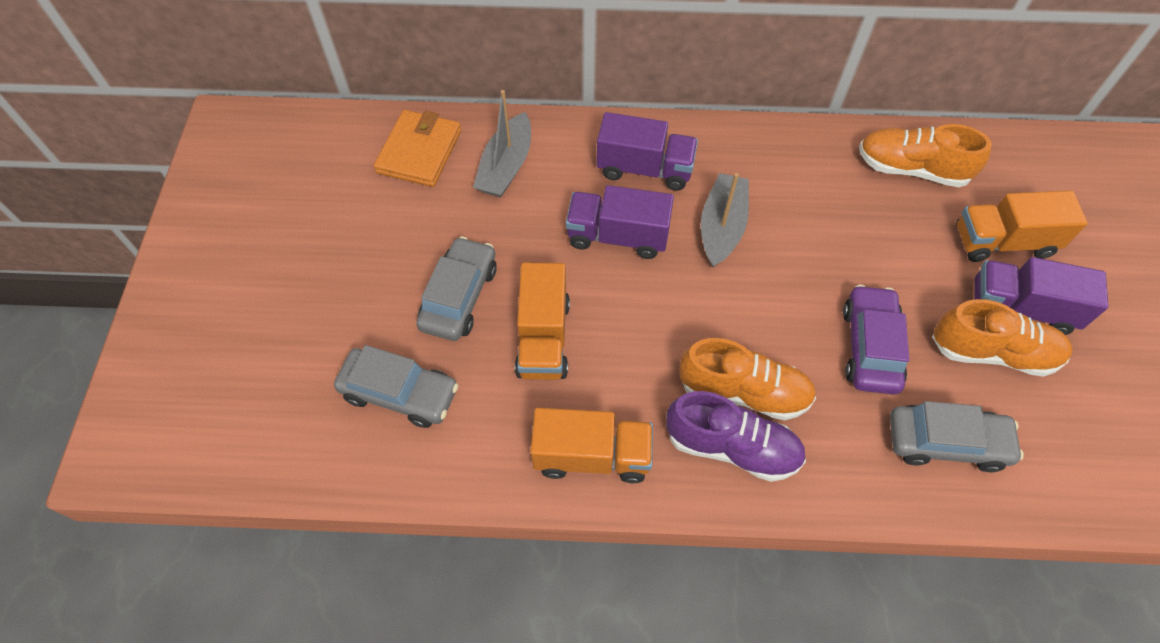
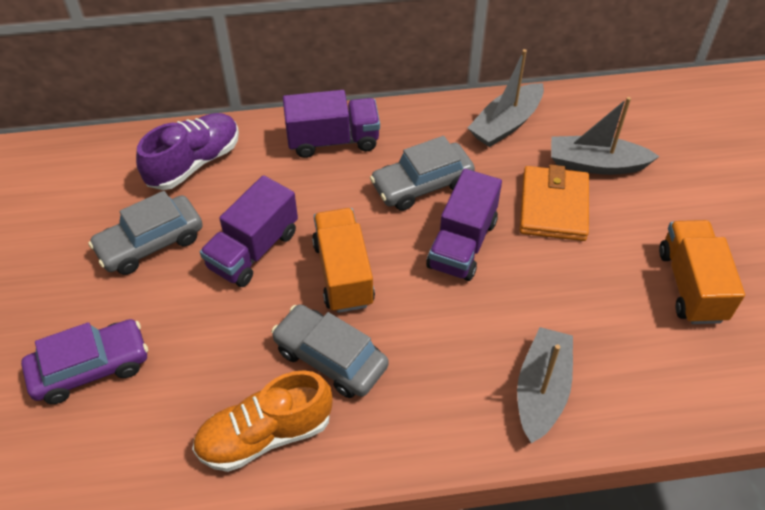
grey boat: [473,90,531,197] [701,173,749,267] = 2 -> [468,49,544,147] [517,327,573,443] [551,97,660,175] = 3
orange shoe: [679,338,816,420] [859,124,992,187] [932,299,1073,377] = 3 -> [192,370,333,472] = 1
orange truck: [515,263,570,380] [530,408,653,483] [956,190,1088,262] = 3 -> [312,208,375,313] [659,220,745,324] = 2

